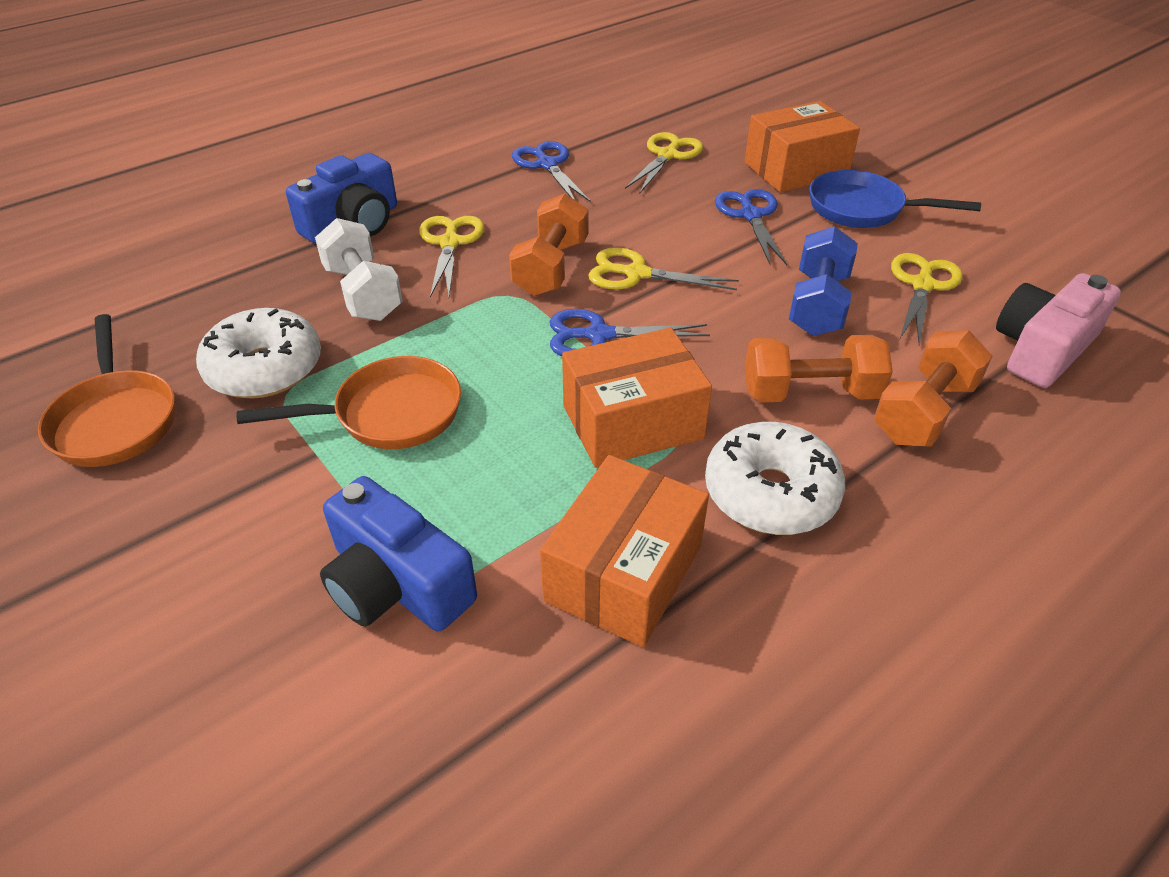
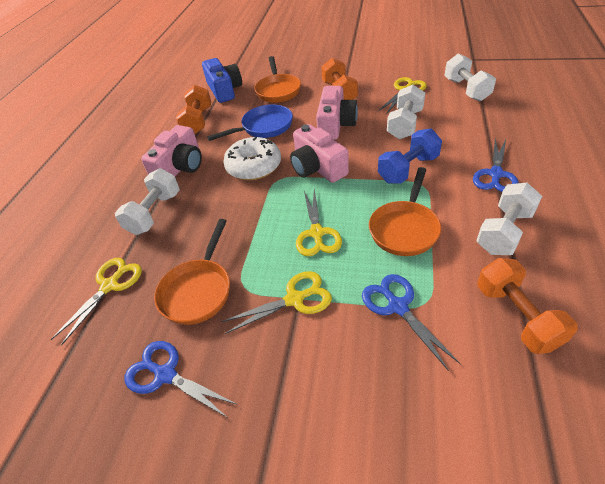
blue camera: [286,153,397,244] [320,476,477,632] = 2 -> [202,58,242,103] = 1
orange box: [540,455,709,647] [562,328,712,468] [744,101,860,192] = 3 -> none = 0
orange pan: [38,314,175,467] [236,356,461,449] = 2 -> [154,219,230,325] [254,56,301,103] [369,167,441,256] = 3
pink camera: [996,273,1121,388] = 1 -> [141,125,202,176] [290,124,349,183] [316,86,358,140] = 3
white donut: [196,308,321,399] [705,422,845,535] = 2 -> [223,137,281,181] = 1
white dumbbell: [315,218,403,321] = 1 -> [115,168,180,235] [387,85,425,139] [444,53,496,101] [476,183,542,255] = 4

